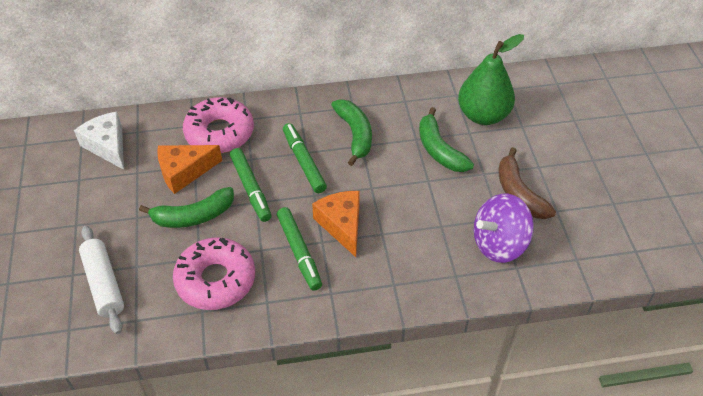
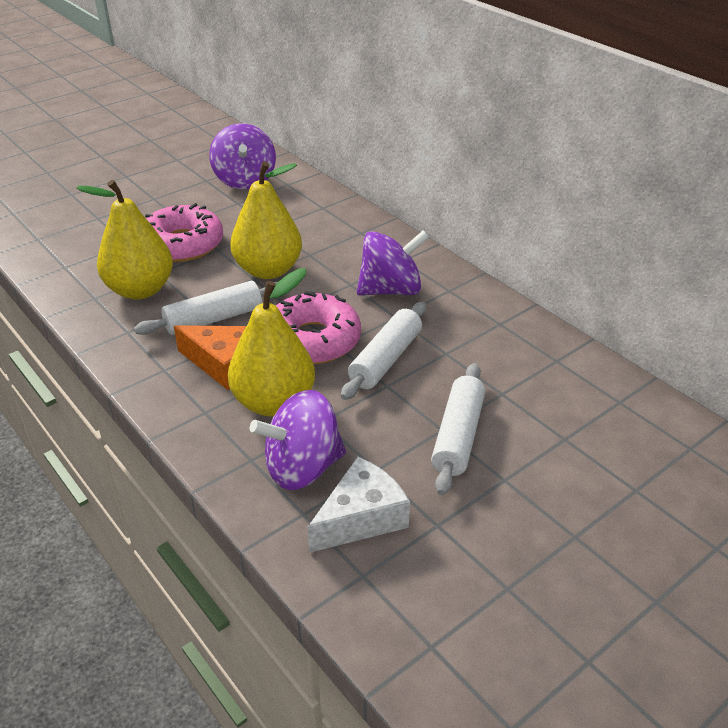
brown banana: [498,147,556,219] = 1 -> none = 0
green banana: [139,187,234,228] [331,99,372,166] [419,107,474,172] = 3 -> none = 0
green marker: [230,148,272,222] [277,207,322,291] [283,123,327,193] = 3 -> none = 0
green pear: [458,34,524,125] = 1 -> none = 0
orange cheese: [157,145,222,194] [312,191,360,257] = 2 -> [174,325,246,390] = 1
purple spinning top: [474,194,534,263] = 1 -> [209,123,276,190] [250,390,346,490] [357,230,429,295] = 3
white rolling pin: [79,226,124,334] = 1 -> [134,281,277,335] [341,302,426,400] [431,363,485,495] = 3
yellow pear: none = 0 -> [76,180,173,300] [228,268,315,416] [230,161,302,279] = 3

